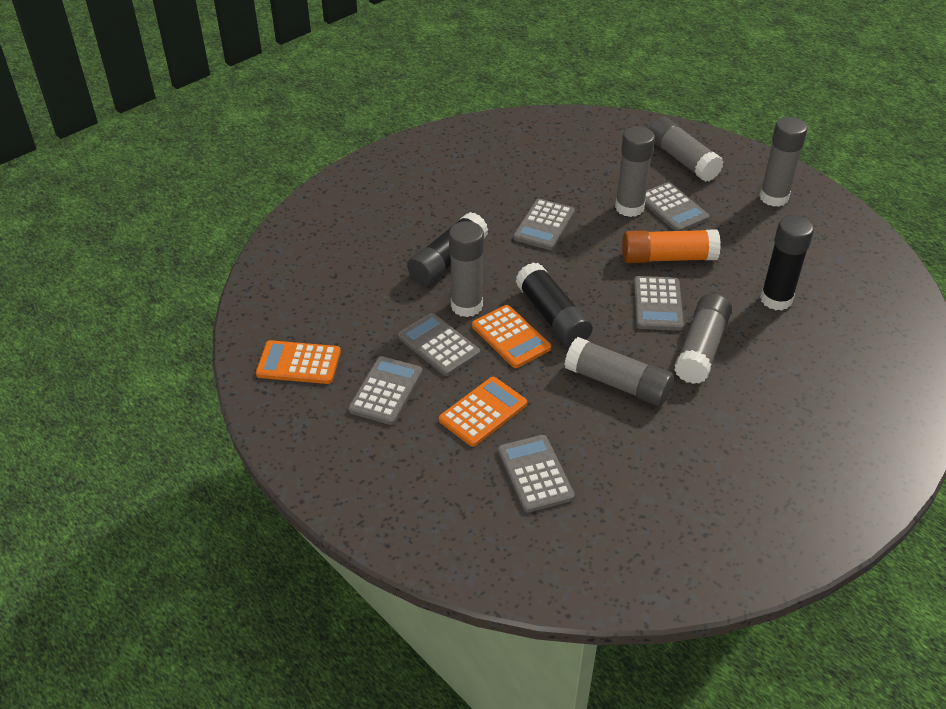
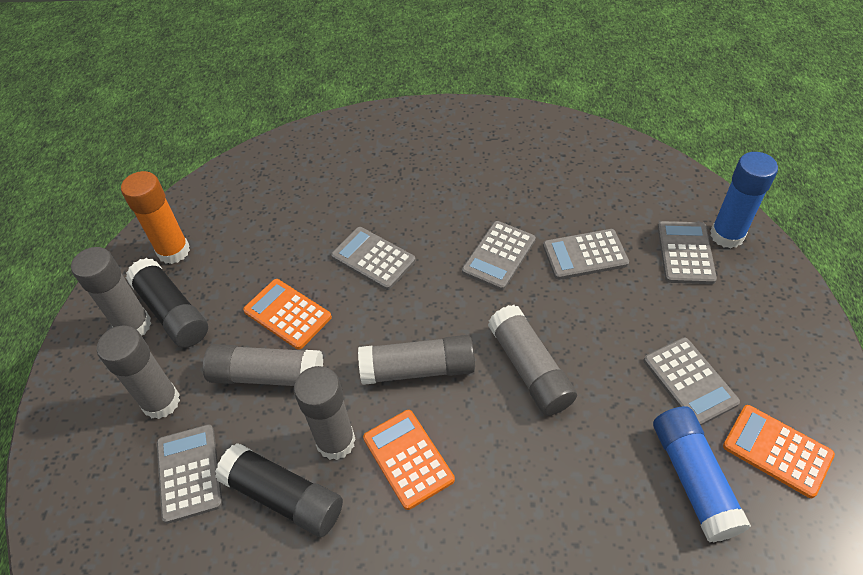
black glue stick: [407,212,488,286] [515,262,593,347] [760,215,814,310] = 3 -> [126,258,208,348] [215,443,343,537] = 2
blue glue stick: none = 0 -> [653,406,751,542] [710,152,778,248] = 2

